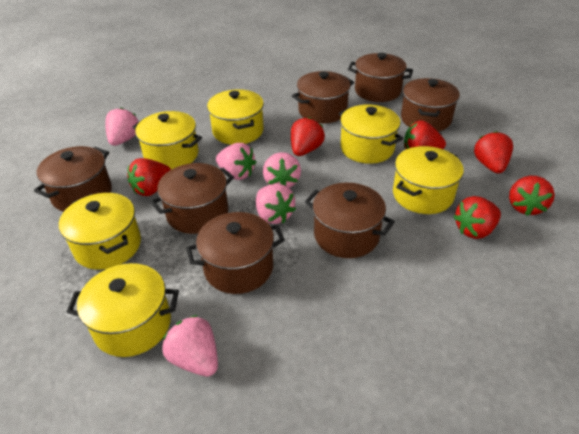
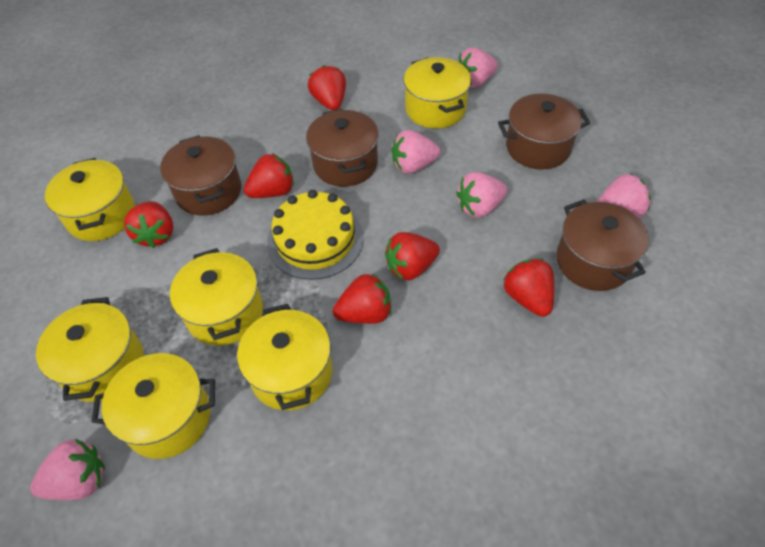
brown pot: [34,146,112,212] [150,163,234,234] [186,212,285,294] [292,71,354,123] [305,183,395,258] [348,53,413,102] [401,78,460,131] = 7 -> [160,135,241,216] [306,109,379,187] [498,94,590,170] [556,199,649,291] = 4
yellow cake: none = 0 -> [267,190,364,280] = 1

